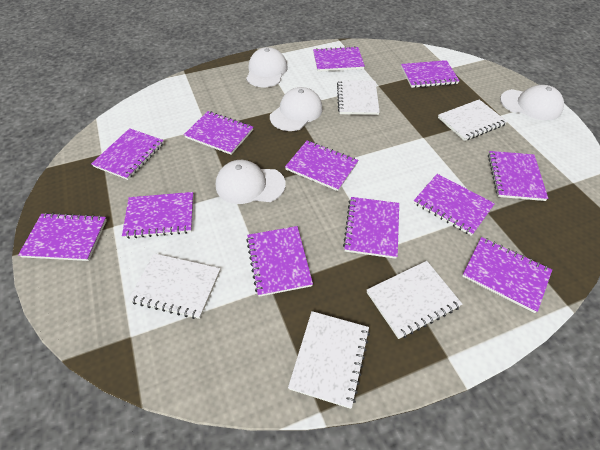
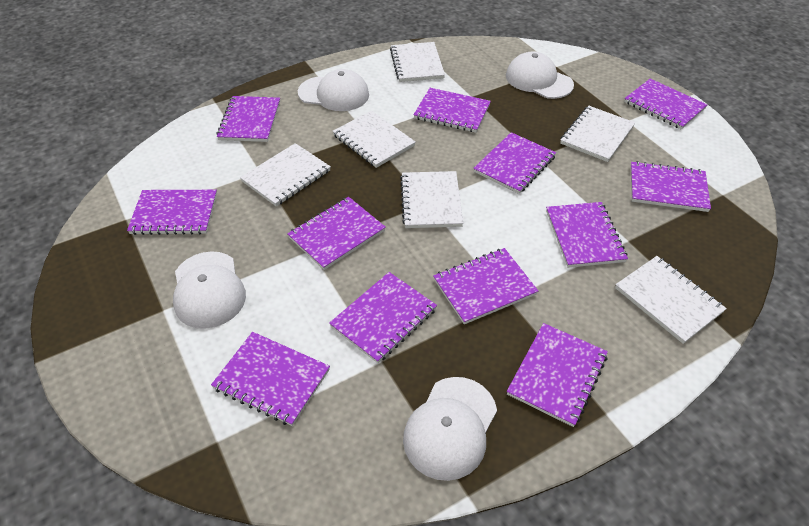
white notebook: [128,253,220,319] [288,311,370,409] [337,80,380,115] [367,261,462,339] [438,99,508,141] = 5 -> [240,143,331,206] [333,111,416,168] [390,42,445,82] [400,171,463,228] [560,106,635,162] [615,256,727,344] = 6

